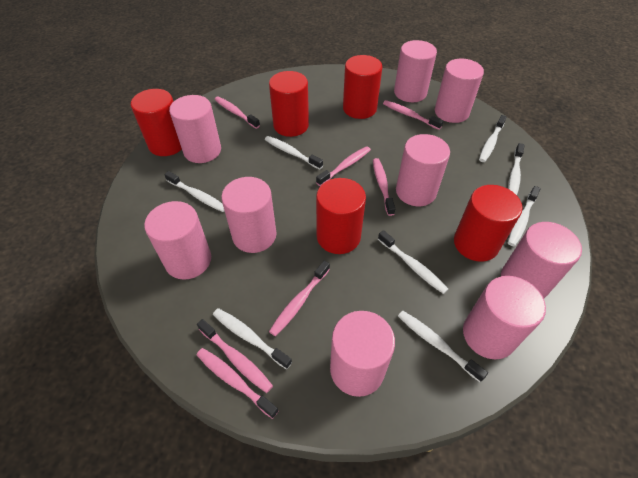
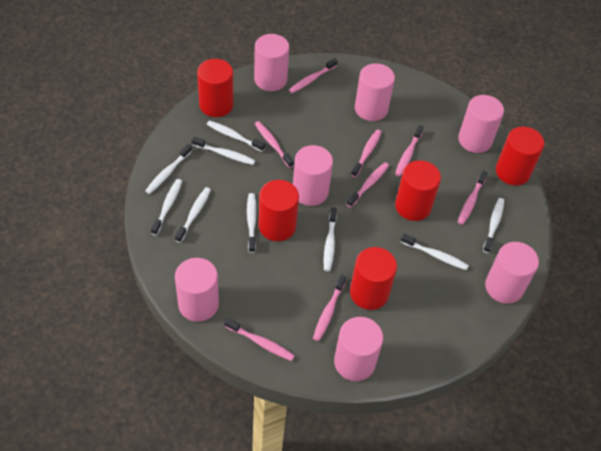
pink cylinder: [144,201,211,280] [169,95,221,163] [221,177,276,253] [330,311,395,397] [394,40,437,102] [396,134,450,206] [435,59,484,123] [463,276,546,359] [501,222,582,298] = 9 -> [175,258,219,322] [254,34,289,91] [293,145,333,206] [334,317,383,381] [355,63,395,121] [458,95,504,153] [485,242,539,304] = 7
pink toothbrush: [197,319,273,393] [197,348,279,419] [215,97,260,129] [269,261,330,336] [316,146,371,186] [373,158,395,216] [383,100,443,130] = 7 -> [224,318,295,361] [255,121,294,168] [289,58,338,93] [313,275,346,341] [347,162,389,207] [351,130,382,177] [395,125,424,176] [458,171,487,225] = 8
white toothbrush: [164,171,224,212] [213,308,292,369] [265,136,323,170] [378,230,448,294] [398,311,488,382] [479,115,507,162] [508,143,525,195] [508,186,541,246] = 8 -> [145,144,192,194] [151,179,182,236] [175,187,211,243] [192,137,255,165] [207,120,265,152] [247,193,257,253] [324,208,337,271] [401,234,469,270] [483,198,504,253] = 9

